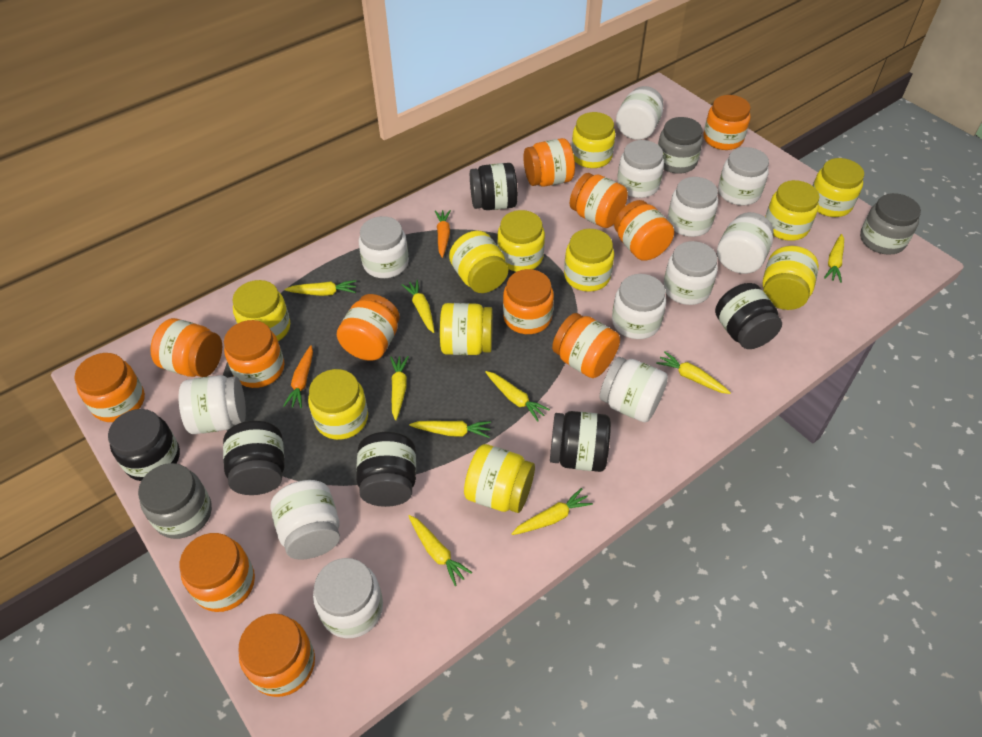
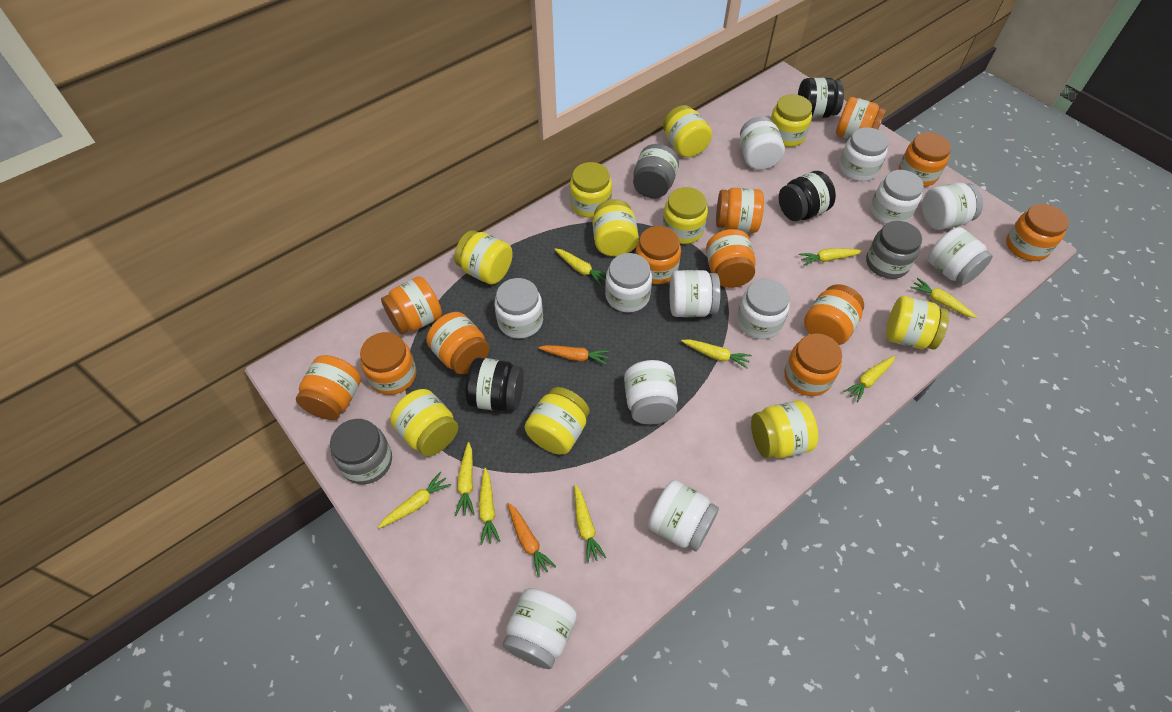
black jar: [108,409,180,481] [223,421,285,495] [356,432,416,507] [470,163,518,210] [550,411,611,472] [715,283,782,349] = 6 -> [465,358,524,411] [779,171,836,221] [798,78,844,118] = 3
yellow jar: [232,280,290,341] [308,369,368,440] [440,303,493,355] [449,231,508,293] [464,444,535,513] [497,210,545,272] [564,229,614,292] [571,112,615,168] [763,246,819,310] [765,180,819,241] [813,158,864,217] = 11 -> [390,389,458,456] [454,230,513,285] [525,387,589,455] [570,162,612,218] [593,199,639,256] [662,187,708,244] [663,105,712,158] [751,400,818,458] [770,94,812,147] [886,296,949,350] = 10

